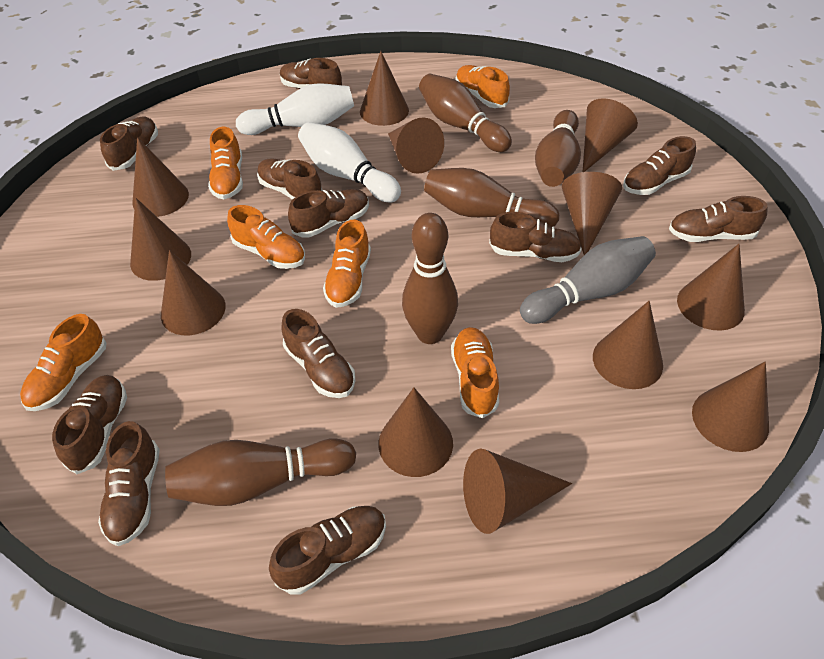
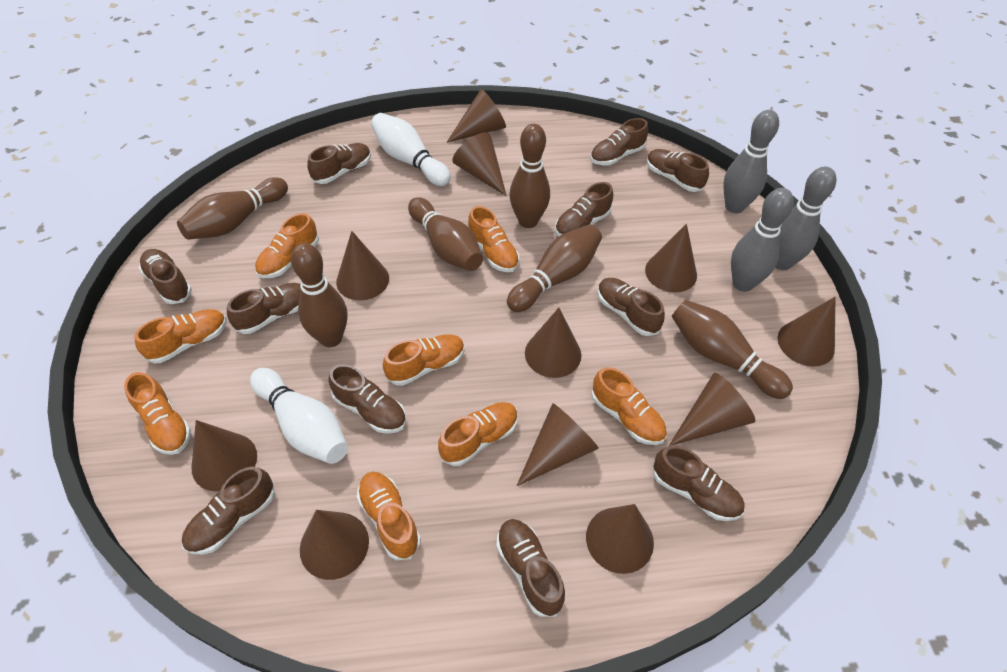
brown bowling pin: [165,438,356,506] [402,213,458,344] [419,74,512,152] [424,168,559,227] [535,110,581,187] = 5 -> [177,177,288,240] [291,243,347,347] [408,197,483,271] [507,224,602,312] [509,124,550,228] [672,300,793,399] = 6
brown cone: [130,198,191,281] [132,137,189,217] [161,250,226,335] [360,51,409,126] [378,388,453,477] [388,117,444,174] [463,448,572,534] [562,172,622,255] [583,98,638,172] [593,301,663,389] [677,244,745,331] [692,362,769,452] = 12 -> [192,420,257,492] [300,510,369,580] [336,231,389,300] [446,89,506,143] [452,132,507,196] [517,403,599,486] [525,308,581,378] [586,504,654,574] [645,224,697,292] [669,373,755,446] [778,297,835,367] = 11
grey bowling pin: [520,236,656,324] = 1 -> [723,110,779,213] [731,188,794,292] [775,166,837,270] = 3
orange shoe: [20,314,107,411] [208,127,243,199] [227,205,305,269] [323,220,371,308] [451,327,499,418] [456,65,510,108] = 6 -> [124,372,191,455] [134,309,227,363] [255,213,319,278] [357,472,421,560] [383,334,465,386] [438,402,518,466] [468,206,520,272] [591,367,667,445] = 8

